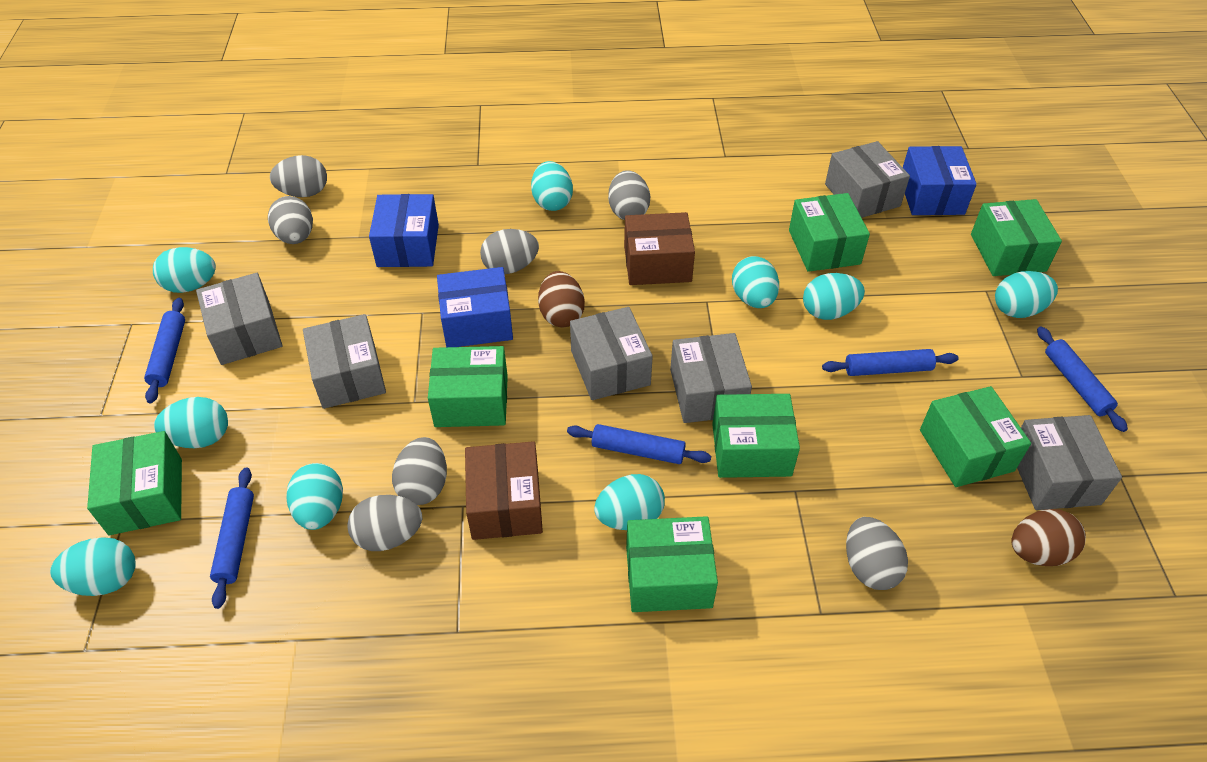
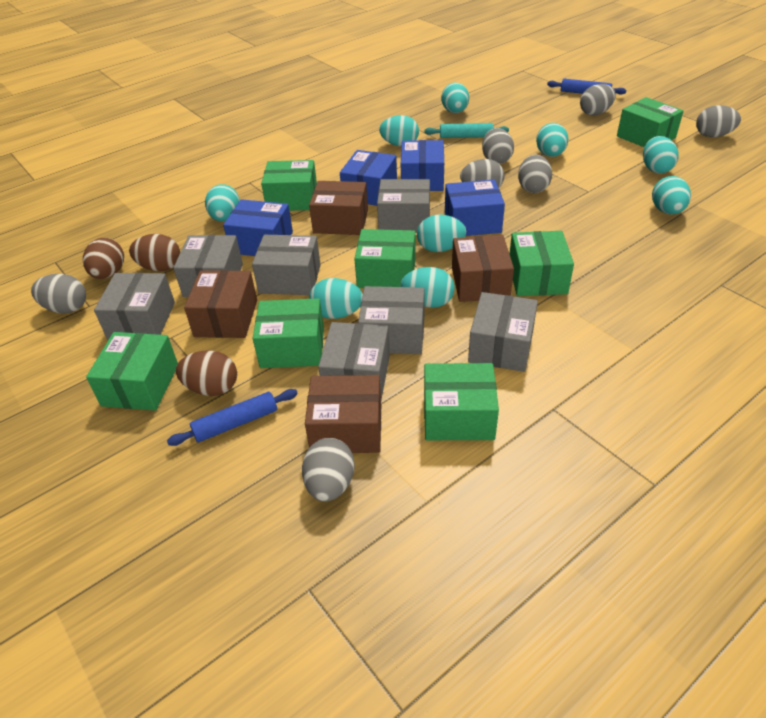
blue box: [369,194,439,267] [437,267,513,347] [903,146,977,215] = 3 -> [223,199,293,256] [340,150,397,206] [401,140,444,191] [445,180,505,236] = 4
blue rolling pin: [144,298,185,403] [210,468,254,609] [567,424,711,464] [822,349,959,376] [1037,327,1128,432] = 5 -> [167,389,298,446] [547,79,626,95] = 2
brown box: [465,441,543,540] [624,212,695,285] = 2 -> [184,270,257,338] [305,375,381,453] [309,181,368,235] [452,235,514,302] = 4
brown egg: [538,271,585,327] [1011,509,1086,566] = 2 -> [83,238,124,279] [129,234,180,271] [176,350,237,396] = 3
grey box: [196,273,283,365] [303,314,386,409] [570,307,653,400] [670,333,752,423] [825,141,910,218] [1017,415,1122,510] = 6 -> [94,273,175,339] [174,235,243,297] [252,235,321,295] [318,322,390,400] [358,286,424,354] [377,179,430,232] [468,292,538,372] = 7
turquoise rolling pin: none = 0 -> [424,123,509,138] = 1

